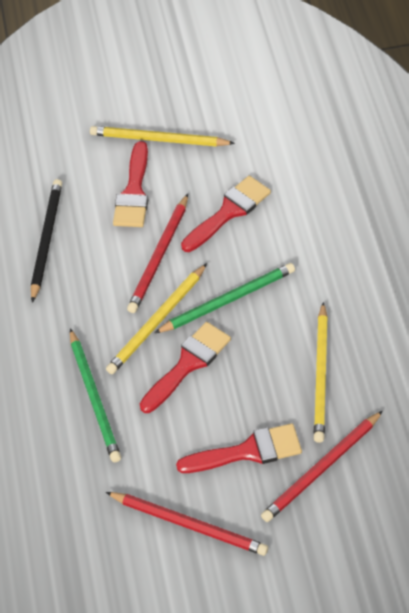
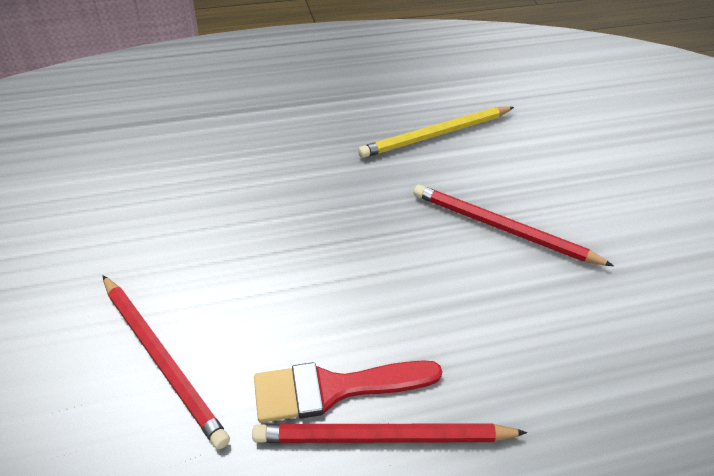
black pencil: [31,179,62,303] = 1 -> none = 0
green pencil: [70,328,121,462] [154,263,295,333] = 2 -> none = 0
red brush: [113,141,148,227] [140,322,231,413] [176,423,302,473] [181,176,271,252] = 4 -> [254,360,442,423] = 1
yellow pencil: [90,126,235,147] [106,263,207,374] [314,302,328,443] = 3 -> [358,106,514,158] = 1

